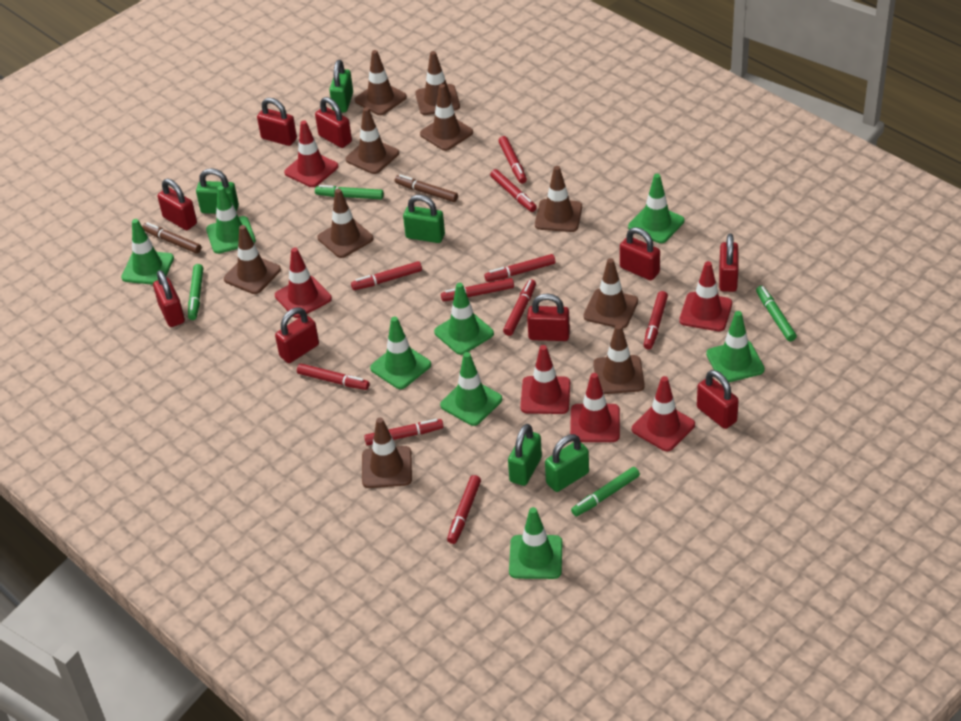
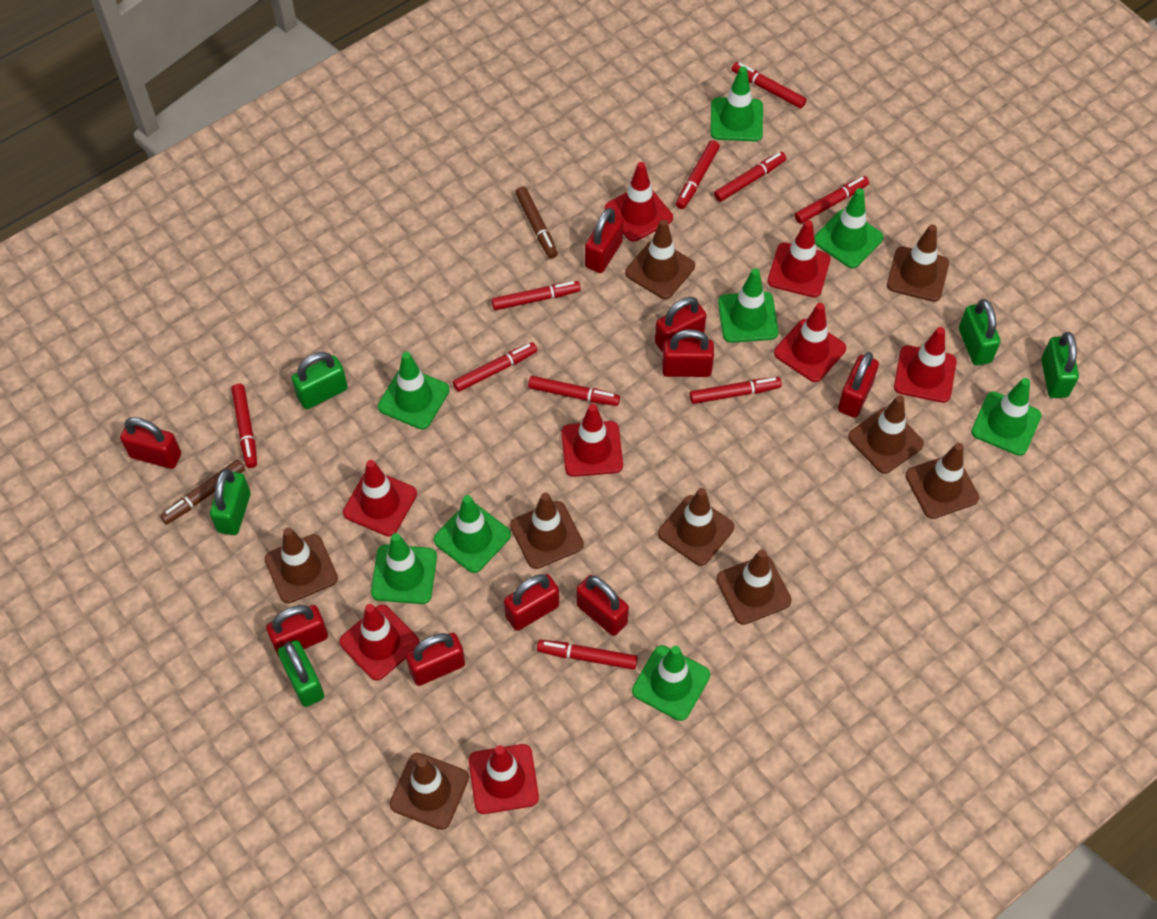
brown traffic cone: [224,225,281,294] [318,189,373,258] [346,107,399,174] [355,50,407,115] [362,417,412,488] [415,51,460,115] [420,84,473,151] [535,166,582,232] [583,258,638,328] [593,324,645,394] = 10 -> [265,527,338,604] [390,753,469,830] [510,493,584,569] [625,219,695,299] [658,488,734,566] [716,549,792,625] [848,395,924,474] [887,224,949,302] [905,443,979,519] = 9
green marker: [188,264,203,320] [315,185,384,199] [571,467,640,516] [756,286,797,341] = 4 -> none = 0
red traffic cone: [275,247,332,318] [284,120,338,187] [520,345,570,414] [570,373,620,442] [632,376,695,451] [679,261,732,331] = 6 -> [339,604,419,681] [343,460,417,536] [469,744,539,814] [561,404,623,477] [605,162,673,242] [768,220,831,298] [774,303,846,382] [894,327,957,403] = 8

